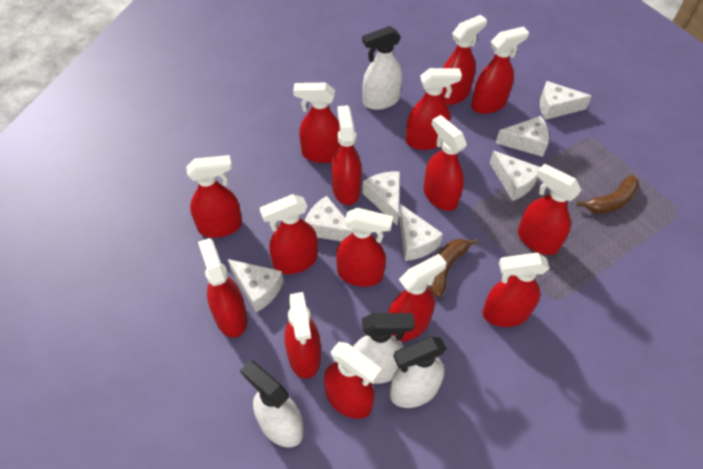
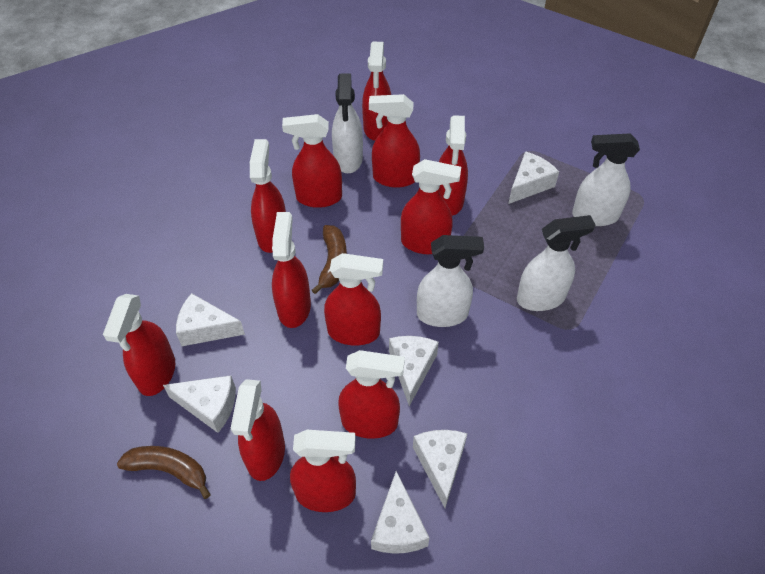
red spray bottle: [186,155,242,238] [198,238,248,338] [259,194,318,274] [284,292,321,378] [293,83,340,163] [324,342,382,419] [331,105,362,205] [336,208,393,287] [388,254,447,342] [406,68,462,150] [423,115,467,211] [442,15,487,105] [471,27,529,114] [482,253,550,327] [518,164,581,255] = 15 -> [103,294,175,396] [231,379,285,481] [250,139,286,253] [272,212,311,328] [282,114,342,208] [290,430,356,512] [324,253,383,346] [338,350,405,439] [362,42,391,141] [369,94,420,188] [401,159,461,254] [439,115,468,216] = 12
white cheese: [228,259,283,313] [305,196,352,241] [362,171,400,225] [399,204,443,261] [490,151,541,201] [496,116,549,157] [540,81,592,120] = 7 -> [163,375,236,433] [176,293,245,346] [371,471,430,554] [389,336,439,406] [413,430,468,508] [508,151,559,204] = 6

